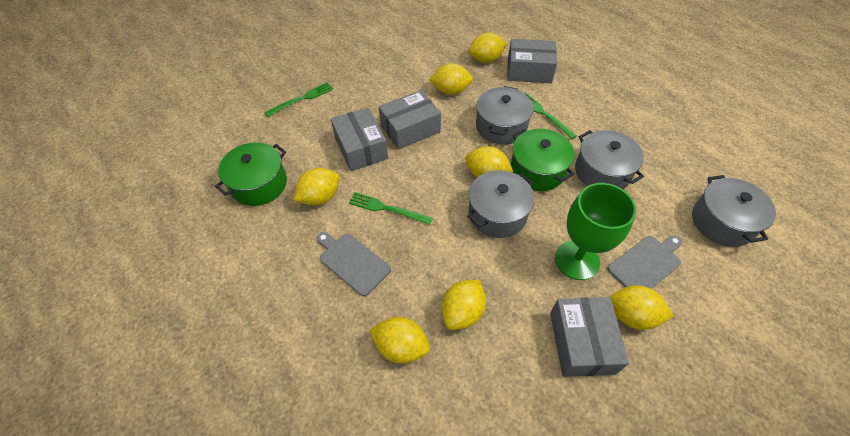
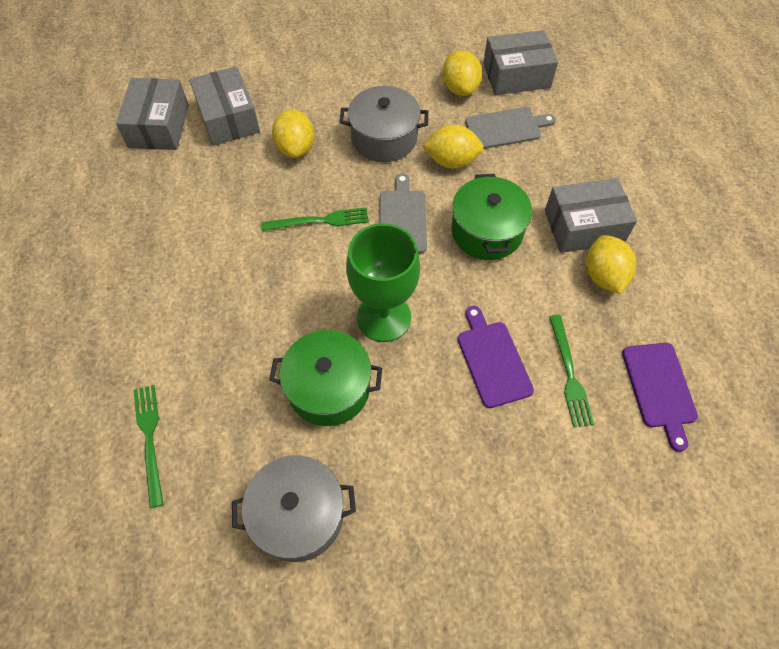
grey pot: [467,170,534,238] [476,86,533,144] [575,130,644,189] [692,175,776,247] = 4 -> [232,455,356,562] [340,86,428,162] = 2
purple cutting board: none = 0 -> [458,306,534,408] [622,343,698,452] = 2
yellow lemon: [293,168,339,206] [370,317,430,363] [429,63,473,95] [441,280,486,330] [465,146,514,177] [468,32,507,63] [610,285,673,330] = 7 -> [272,110,314,158] [422,125,484,169] [442,50,482,96] [586,235,636,294] = 4

